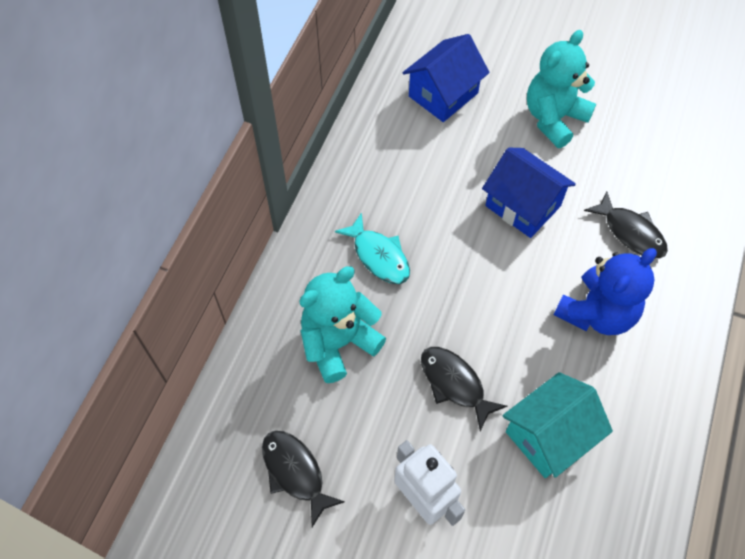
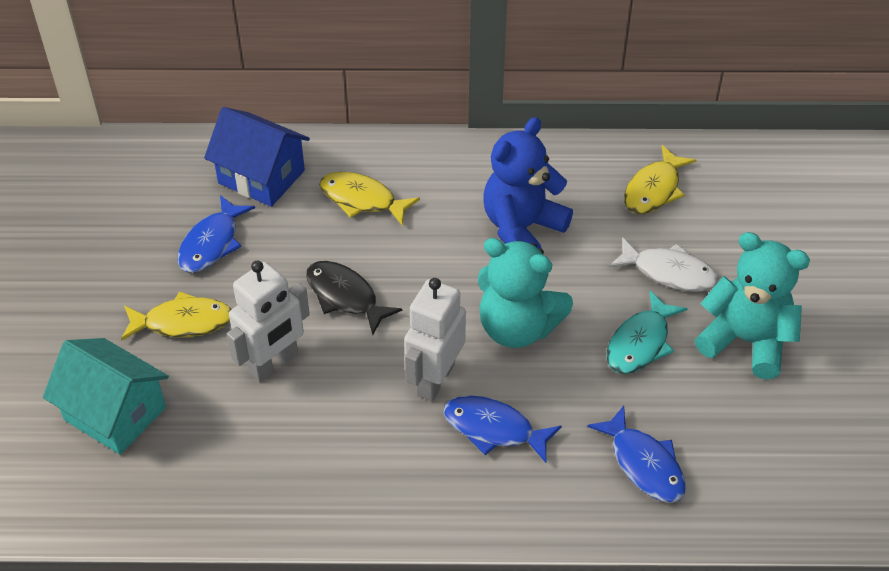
black fish: [262,430,345,527] [421,347,507,431] [584,191,668,259] = 3 -> [306,261,402,335] = 1
blue fish: none = 0 -> [178,195,255,273] [443,396,562,463] [587,405,686,503] = 3
blue house: [403,34,490,122] [482,148,576,238] = 2 -> [204,107,310,207] = 1
white fish: none = 0 -> [609,237,718,292] = 1
white robot: [394,440,465,526] = 1 -> [227,261,310,382] [404,278,466,401] = 2
yellow fish: none = 0 -> [121,291,232,341] [319,172,420,226] [624,145,696,214] = 3

